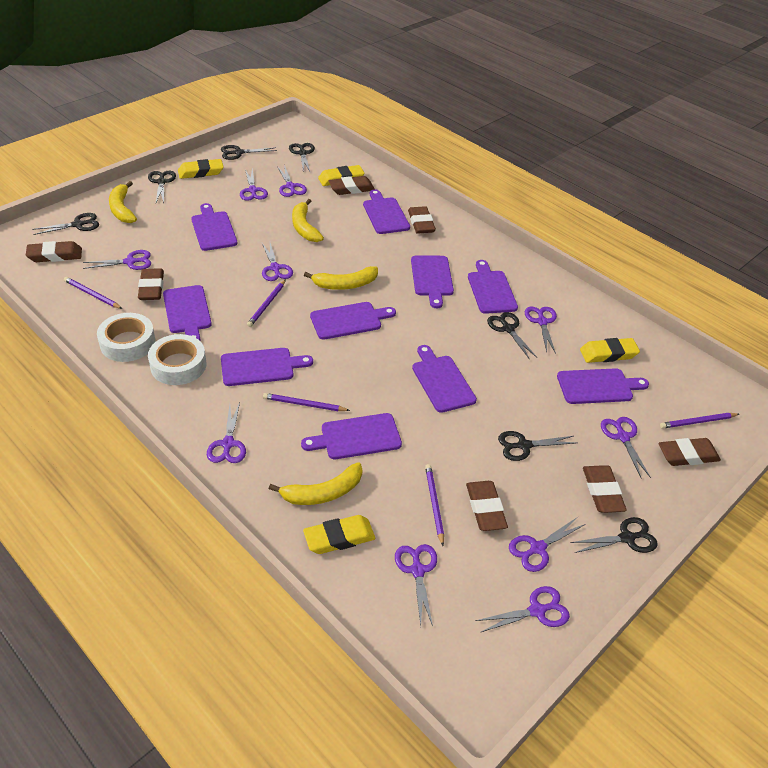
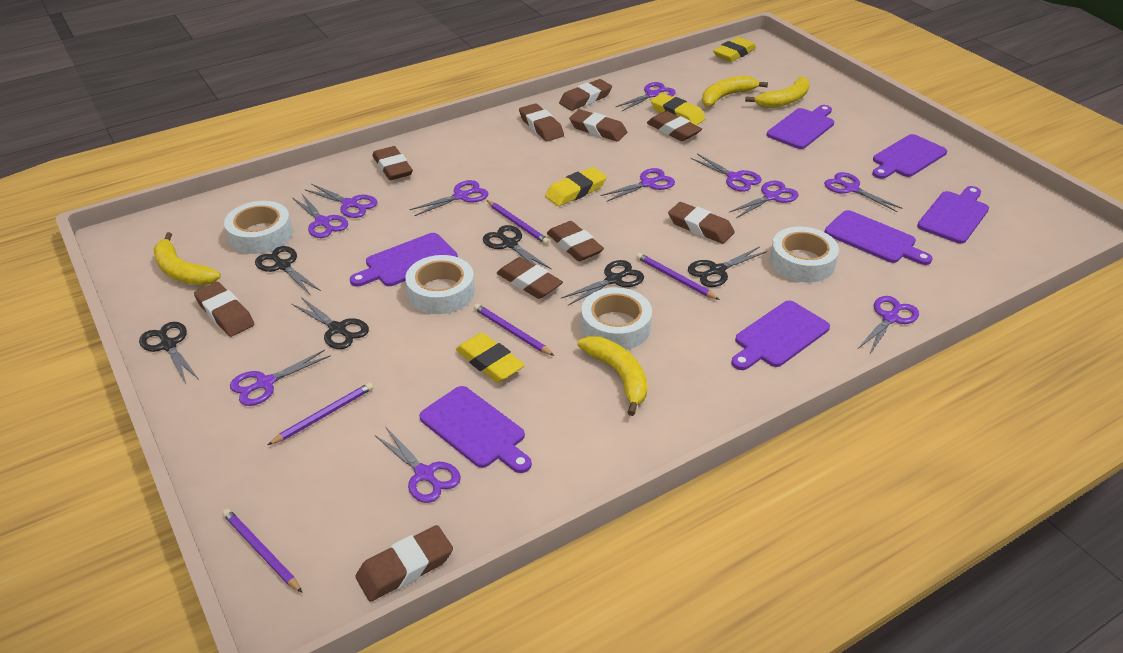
black scissors: [32,213,99,235] [148,171,176,203] [221,145,277,160] [289,143,315,171] [487,312,537,360] [498,431,576,461] [570,517,658,553] = 7 -> [139,322,198,383] [255,246,321,294] [292,297,369,349] [483,225,552,270] [561,260,644,305] [688,247,767,287] = 6
brown eraser: [26,241,82,262] [138,268,164,300] [329,176,375,195] [408,206,436,234] [466,481,508,531] [583,465,627,513] [659,438,721,466] = 7 -> [194,282,254,337] [356,525,453,602] [372,146,413,180] [497,257,563,299] [519,103,564,141] [547,221,604,261] [559,79,612,111] [569,109,627,141] [647,111,702,141] [668,202,735,244] = 10
purple cutting board: [163,285,212,340] [191,203,238,251] [221,348,313,386] [301,413,402,459] [310,302,396,340] [363,189,410,234] [411,255,454,308] [412,345,477,413] [468,260,518,314] [557,368,649,404] = 10 -> [350,233,458,287] [419,386,532,473] [731,301,830,370] [767,105,834,149] [825,210,933,265] [872,134,947,179] [917,186,989,244] = 7
purple scissors: [83,250,151,270] [207,402,246,463] [240,169,268,201] [262,243,293,281] [277,165,307,197] [395,544,437,626] [476,586,570,632] [509,517,586,572] [525,306,557,354] [601,417,651,478] = 10 -> [230,350,331,406] [293,194,348,238] [304,184,377,218] [375,428,461,503] [409,180,488,216] [600,168,675,202] [616,82,676,111] [690,154,762,192] [729,181,798,218] [824,172,903,212] [858,296,919,355] = 11
white tape: [97,313,156,362] [148,334,207,385] = 2 -> [224,201,293,254] [405,255,475,314] [581,287,652,350] [770,227,839,283] = 4

